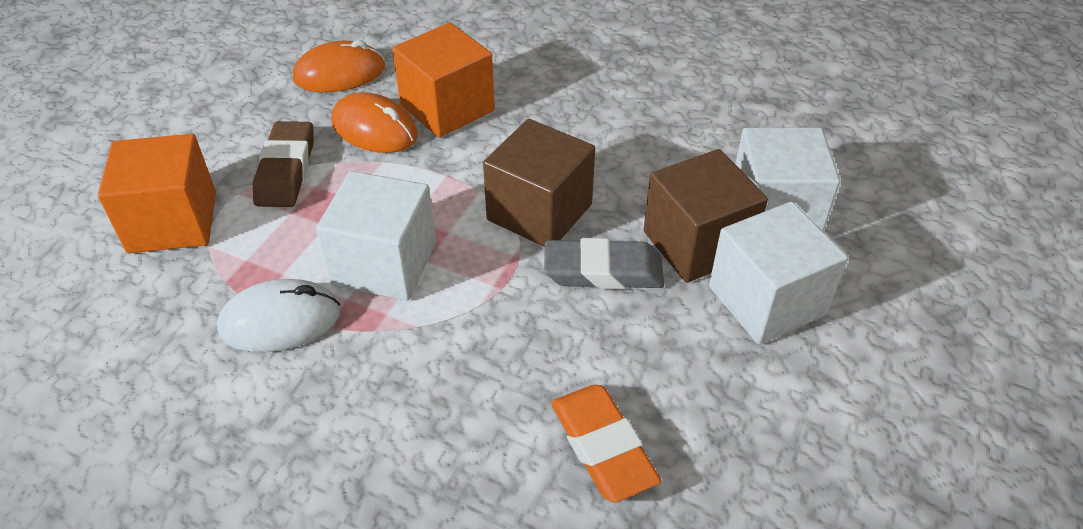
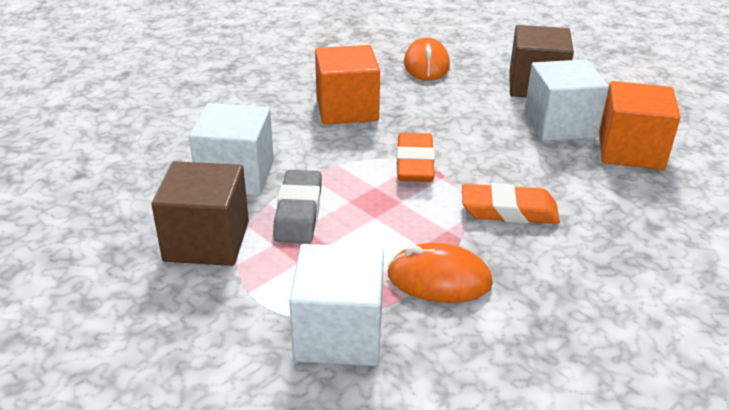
brown eraser: [253,121,314,207] = 1 -> none = 0
orange eraser: [551,385,662,503] = 1 -> [397,133,435,182] [462,183,560,224] = 2
white mouse: [217,279,341,352] = 1 -> none = 0

